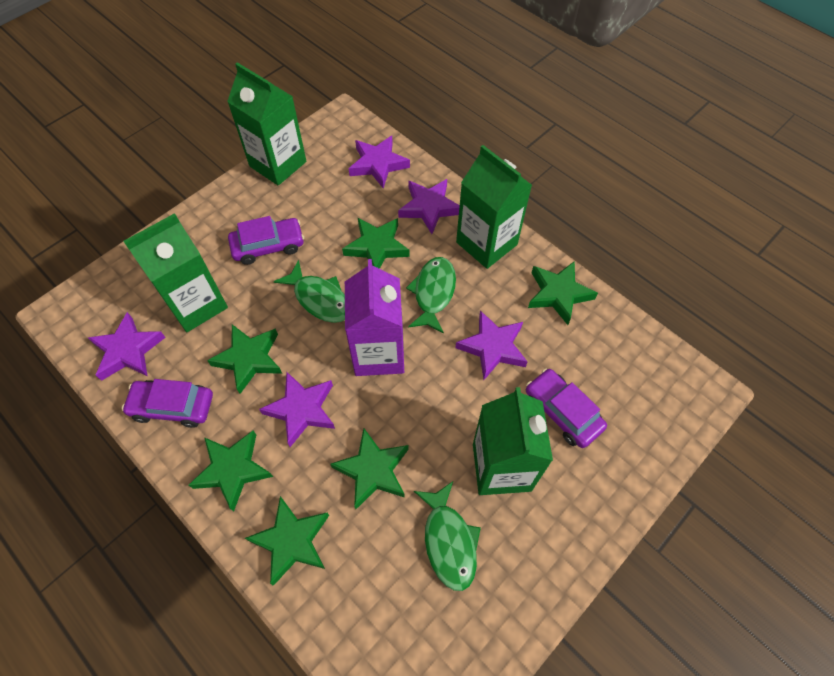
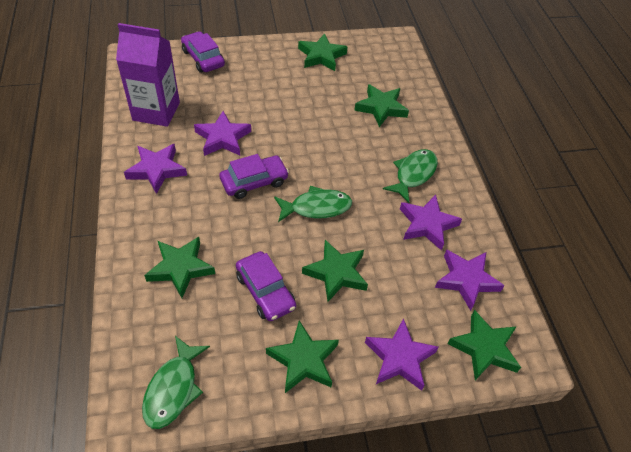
green carton: [123,213,228,332] [227,62,306,186] [456,145,532,269] [473,387,553,495] = 4 -> none = 0

